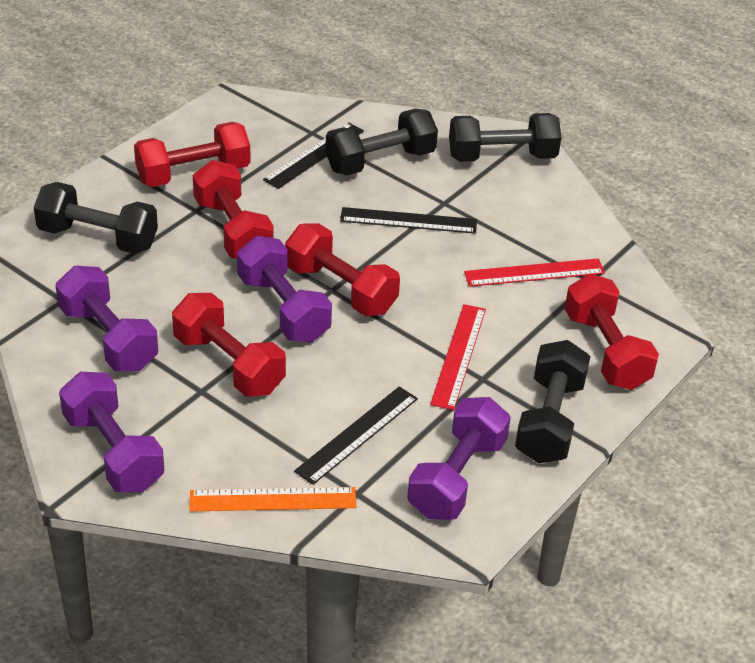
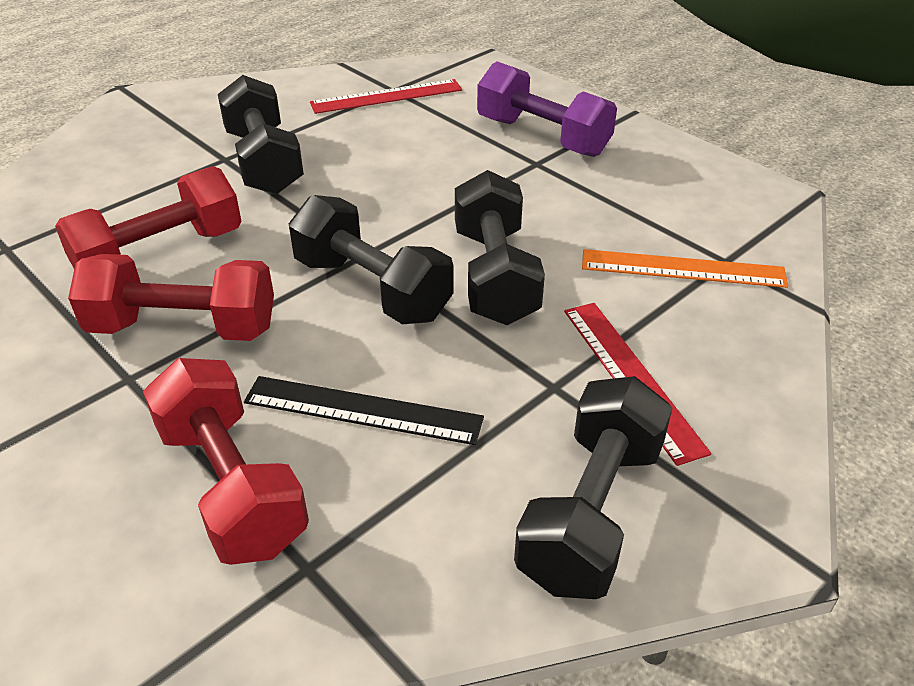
black ruler: [263,123,364,189] [294,386,418,485] [340,207,477,234] = 3 -> [244,376,484,445] = 1
purple dumbbell: [55,266,158,371] [59,372,164,492] [237,236,332,342] [407,397,511,520] = 4 -> [477,61,617,157] = 1
red dumbbell: [134,122,251,187] [172,293,286,397] [193,160,274,259] [285,223,400,316] [565,274,659,390] = 5 -> [55,166,242,269] [68,254,274,341] [143,358,309,565] = 3

